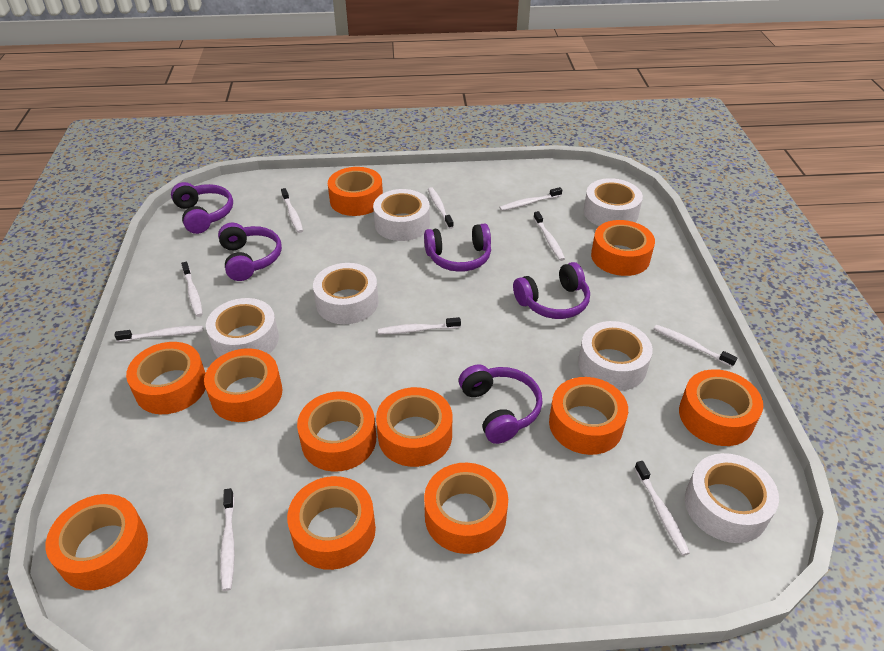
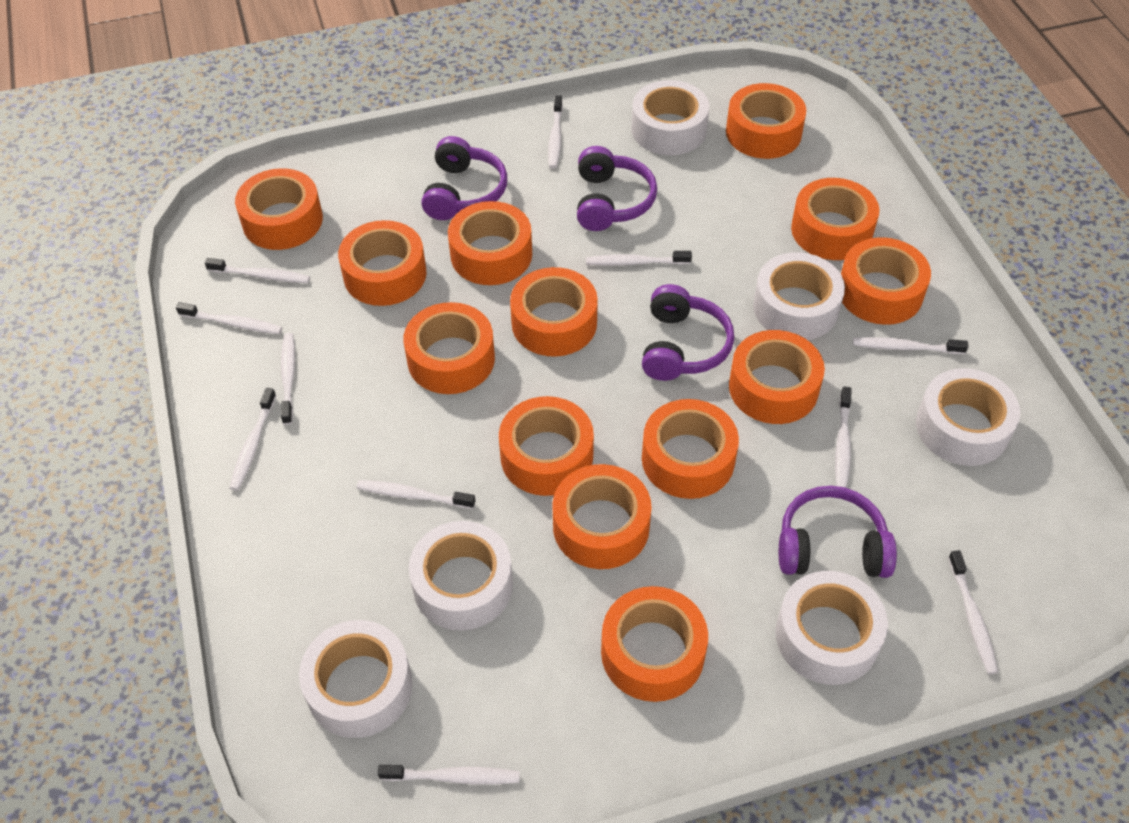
orange tape: [46,494,148,590] [126,342,206,414] [204,348,282,422] [287,476,376,570] [297,391,376,472] [328,167,383,216] [376,387,452,467] [424,463,508,554] [549,377,628,455] [591,220,655,276] [679,369,763,446] = 11 -> [235,168,323,250] [338,220,427,306] [403,302,495,394] [448,201,532,285] [499,396,594,496] [510,267,598,357] [552,464,652,569] [601,586,708,702] [642,399,739,499] [726,83,806,159] [729,330,825,424] [791,178,879,260] [841,237,931,325] = 13
purple headphones: [171,182,233,234] [218,223,282,281] [424,224,491,272] [459,365,543,444] [513,262,590,319] = 5 -> [421,136,507,220] [577,146,657,231] [642,284,734,381] [779,486,897,578] = 4
white toothbrush: [115,326,203,342] [181,262,203,317] [220,488,235,591] [281,188,303,233] [378,317,461,334] [428,187,454,229] [499,187,562,211] [533,211,565,261] [635,461,690,556] [654,325,737,367] = 10 -> [176,302,282,334] [205,258,310,283] [229,388,276,491] [281,333,295,425] [357,480,475,509] [378,765,520,785] [548,95,563,169] [586,251,692,266] [835,387,852,488] [853,337,968,354] [948,550,998,674] = 11

